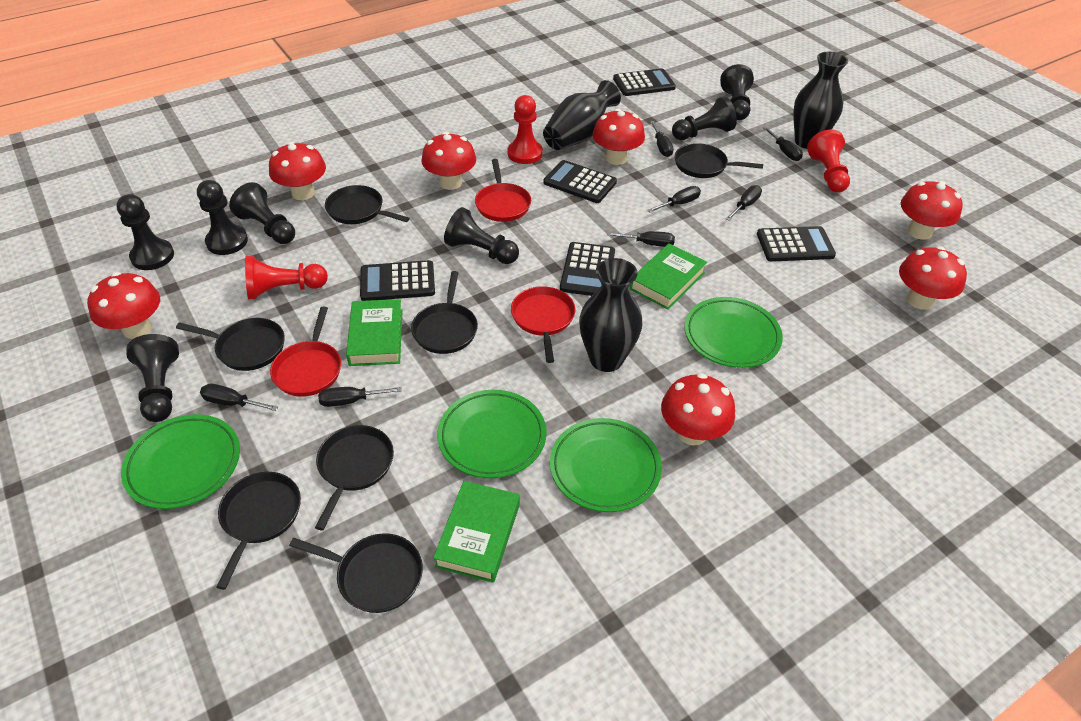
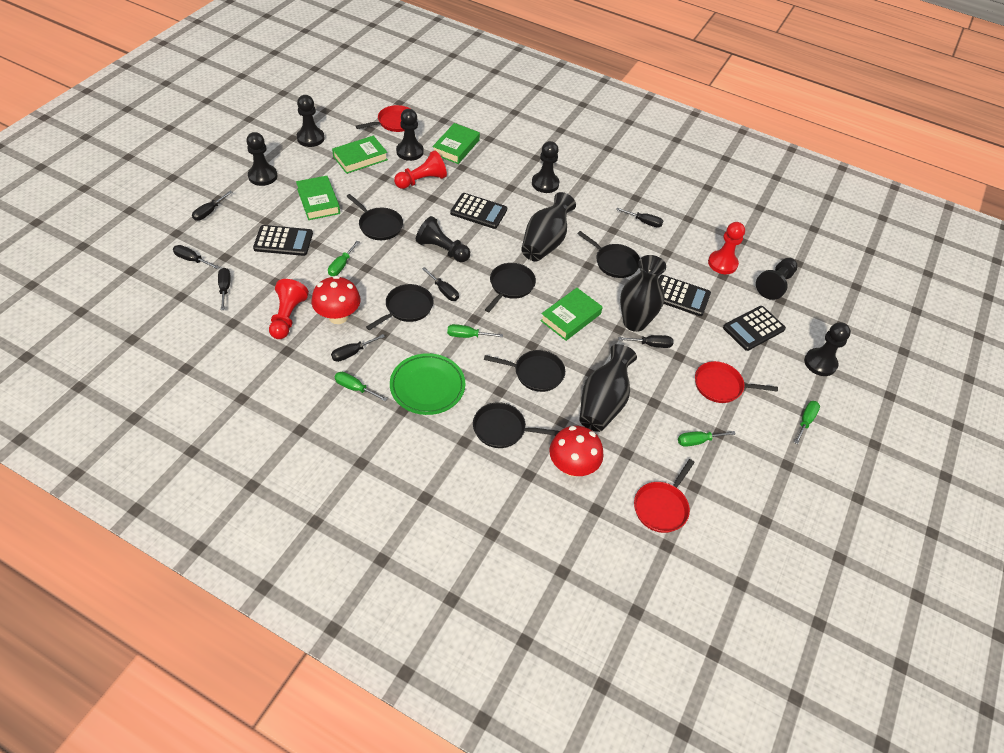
black calculator: [360,260,435,301] [543,160,617,203] [560,242,615,296] [613,68,676,96] [757,226,836,262] = 5 -> [253,225,313,256] [450,193,507,229] [659,275,711,316] [723,306,786,351] = 4
black pan: [176,318,285,371] [216,472,301,590] [289,533,423,613] [315,425,394,530] [325,185,410,224] [411,271,478,354] [675,143,763,178] = 7 -> [346,194,403,240] [366,284,433,330] [473,402,560,448] [484,350,565,392] [485,263,536,312] [577,231,640,278] = 6
green book: [346,299,403,366] [433,481,520,583] [630,243,707,309] = 3 -> [296,176,340,220] [332,136,388,174] [432,123,480,164] [540,288,603,341] = 4
green plate: [121,414,240,509] [437,390,546,478] [550,418,662,512] [685,297,783,368] = 4 -> [390,353,465,415] = 1
green screwdriver: none = 0 -> [328,241,359,276] [335,372,387,401] [447,324,503,338] [678,431,736,447] [794,401,820,444] = 5
red mushroom: [87,272,160,339] [269,142,326,200] [422,132,476,190] [592,109,645,165] [661,373,735,445] [899,246,967,310] [901,181,963,239] = 7 -> [312,276,361,324] [549,426,603,477] = 2

